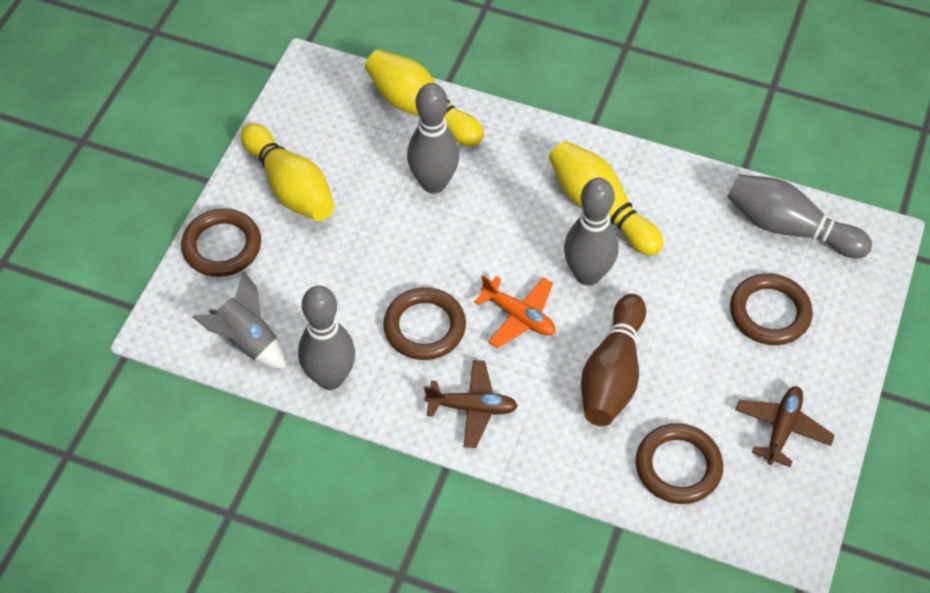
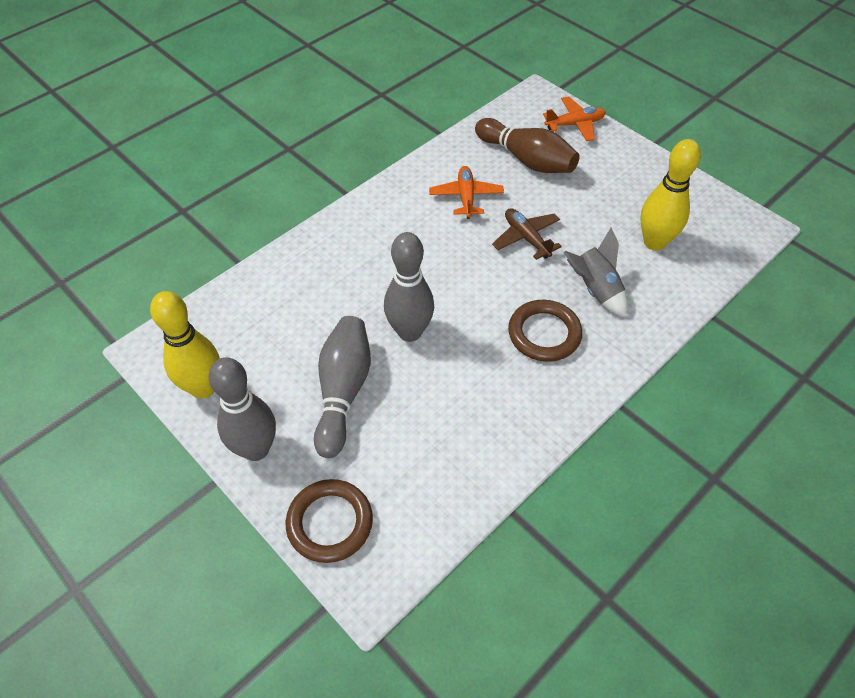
brown plane: [424,360,518,448] [735,386,835,467] = 2 -> [492,208,562,260] = 1
brown ring: [181,208,261,277] [383,287,466,360] [636,423,723,504] [730,273,813,345] = 4 -> [286,479,373,563] [508,300,582,362] = 2
grey bowling pin: [298,286,355,390] [407,83,459,194] [564,178,618,286] [727,174,872,258] = 4 -> [208,357,276,461] [314,316,371,458] [384,232,434,342] = 3
orange plane: [474,275,556,348] = 1 -> [429,166,504,219] [543,97,606,141] = 2
yellow bowling pin: [241,123,335,221] [365,50,484,146] [549,141,664,256] = 3 -> [150,291,220,398] [640,139,701,251] = 2

